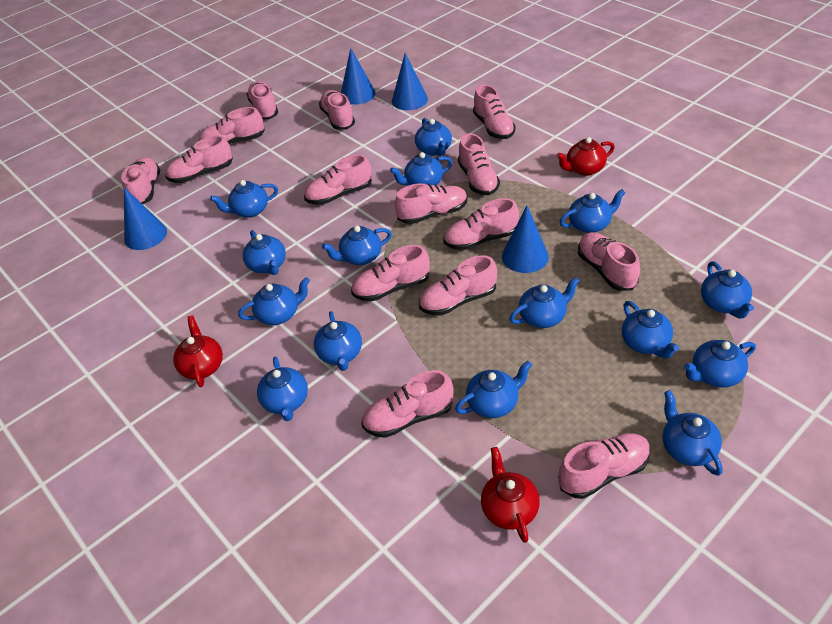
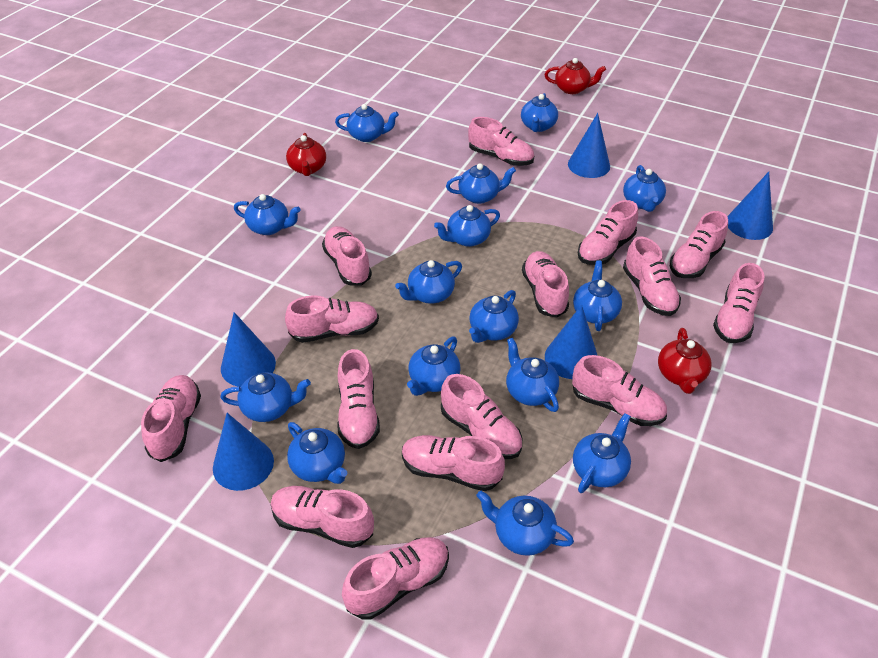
blue cone: [124,187,167,250] [341,48,376,105] [392,53,428,110] [502,206,549,273] = 4 -> [213,413,274,491] [221,312,276,387] [545,305,598,379] [568,113,610,178] [727,172,773,240] = 5

